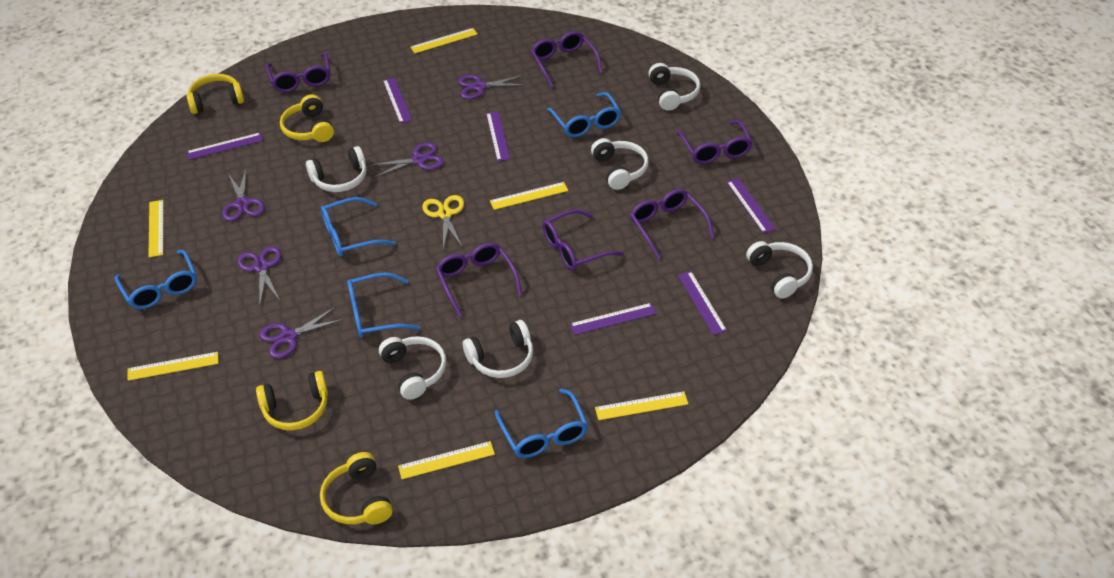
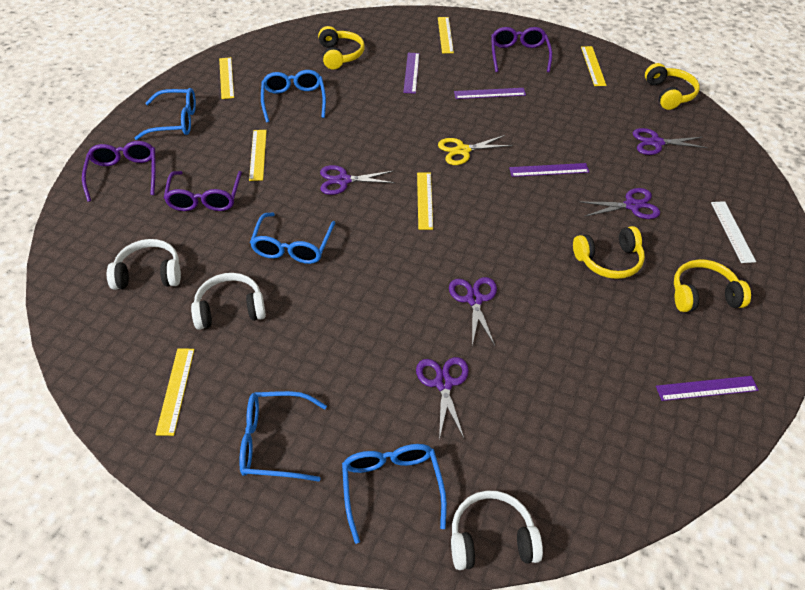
purple glasses: [266,52,330,92] [436,243,522,317] [531,31,603,88] [542,209,624,271] [630,189,714,259] [676,120,753,164] = 6 -> [82,141,156,202] [164,171,242,211] [491,27,552,72] = 3
purple ruler: [186,133,263,160] [383,78,412,123] [486,111,510,161] [570,303,656,335] [678,271,727,335] [727,178,776,233] = 6 -> [403,53,420,94] [454,88,526,99] [509,163,589,177] [656,376,759,401] = 4
white headphones: [306,146,367,192] [379,336,446,400] [463,320,533,378] [591,138,649,190] [648,63,701,111] [746,241,813,299] = 6 -> [107,239,181,290] [191,273,266,330] [451,491,543,570] = 3
white ruler: none = 0 -> [711,201,756,263] = 1

